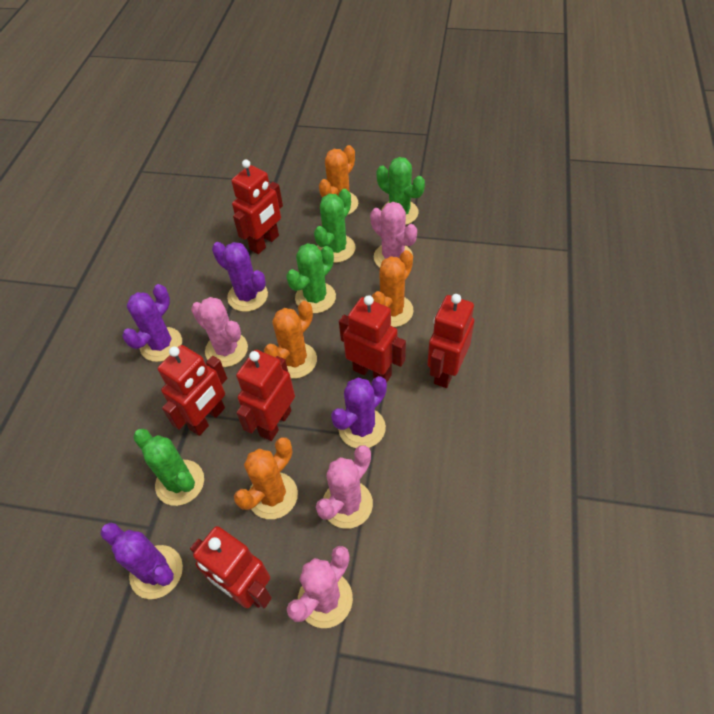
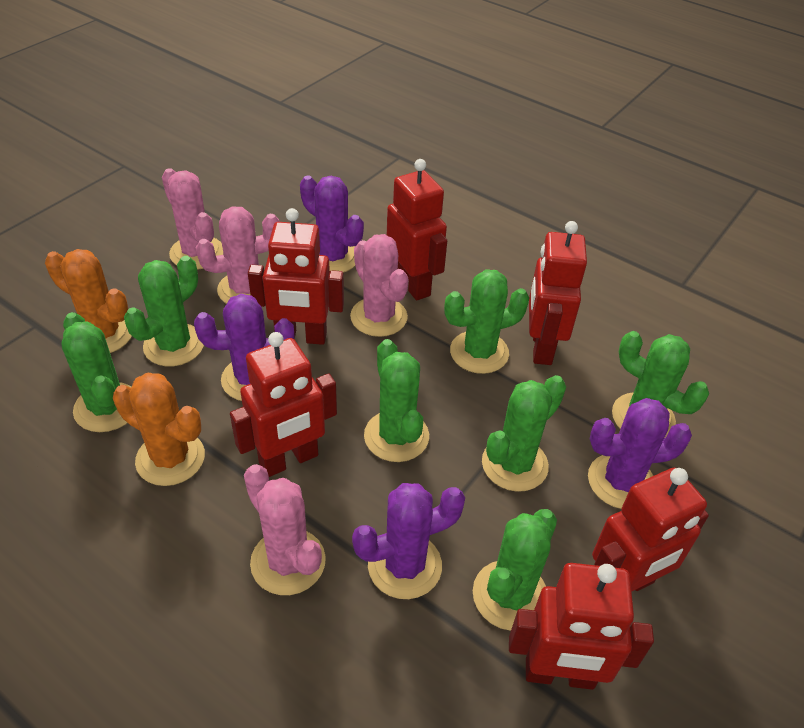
green cactus: [133,429,204,506] [286,243,336,313] [314,189,356,263] [377,157,425,225] = 4 -> [61,312,131,432] [124,256,204,366] [364,339,429,462] [444,269,529,374] [473,509,557,631] [482,375,566,492] [612,331,709,437] = 7
orange cactus: [234,437,298,519] [264,301,317,379] [319,145,358,215] [372,250,414,327] = 4 -> [45,249,132,353] [113,372,205,486] = 2

